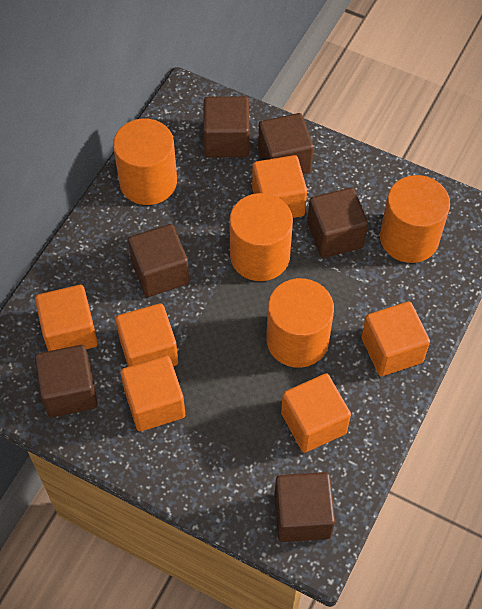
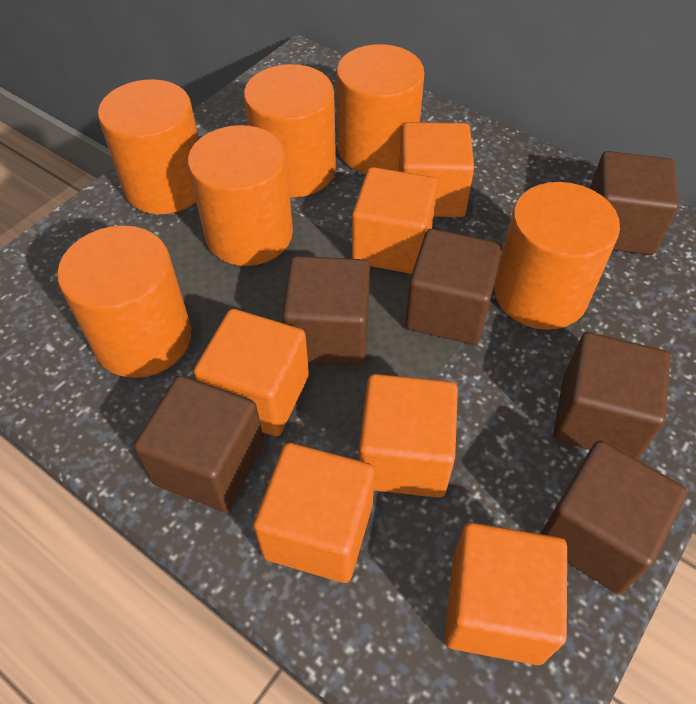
orange cylinder: [113,118,177,205] [229,193,293,281] [266,278,334,368] [380,175,450,263] = 4 -> [57,225,191,378] [98,79,199,214] [187,125,293,266] [244,64,336,197] [337,44,424,173] [494,182,620,330] = 6

